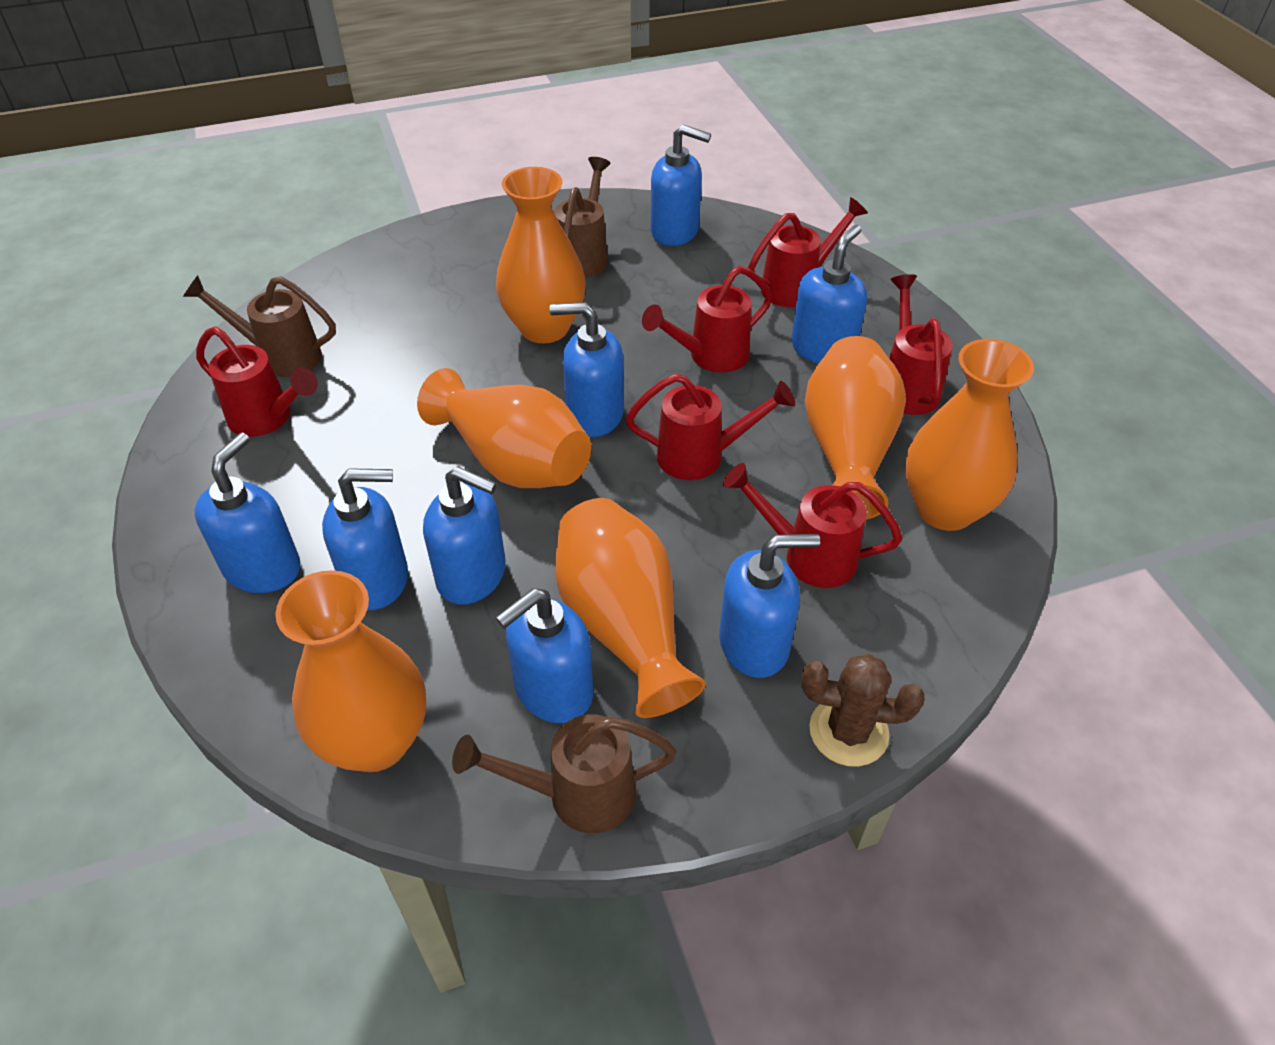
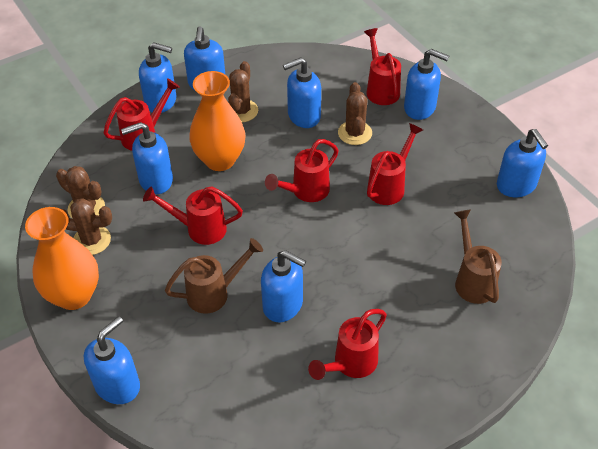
brown cactus: [802,654,925,767] = 1 -> [56,166,105,219] [62,198,112,255] [228,61,258,122] [338,82,372,145] = 4
brown watering can: [183,275,336,377] [452,714,677,833] [555,157,610,278] = 3 -> [165,238,263,314] [454,209,502,304] = 2
orange vase: [275,570,426,772] [417,368,591,488] [496,167,586,344] [555,498,706,718] [804,336,906,520] [905,339,1034,531] = 6 -> [25,207,99,310] [189,71,246,171] = 2

